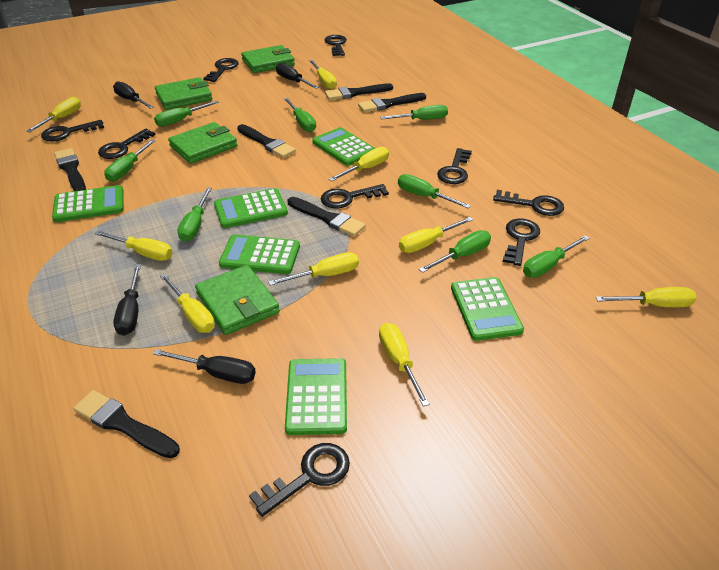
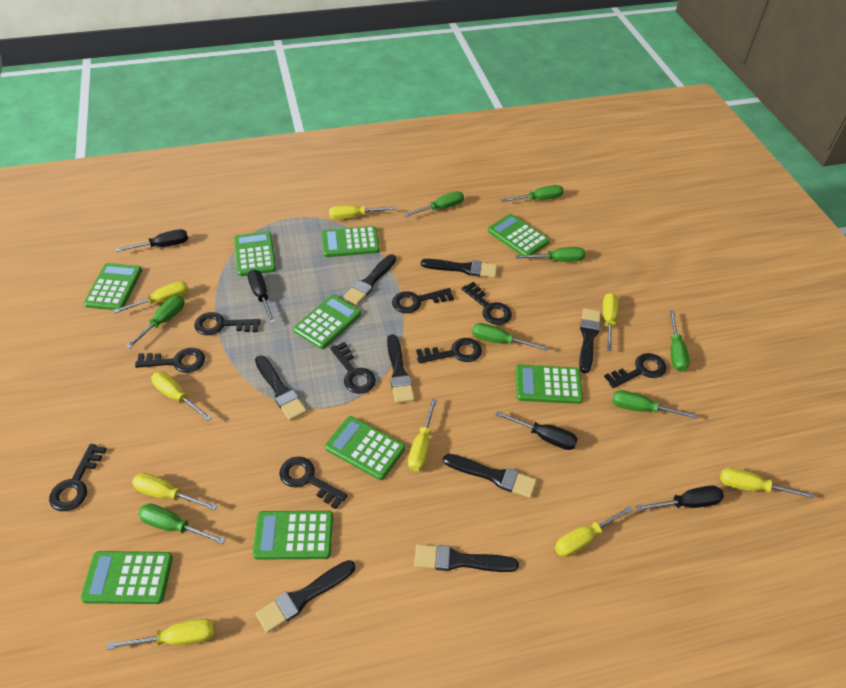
black brush: [54,148,86,191] [73,390,180,458] [237,124,296,158] [288,197,366,236] [325,83,393,100] [358,93,426,112] = 6 -> [255,356,307,421] [256,560,356,633] [343,254,396,305] [387,334,415,403] [414,544,519,572] [421,259,497,278] [443,454,537,498] [579,308,601,373] = 8
green calculator: [52,185,124,222] [214,188,288,228] [219,234,300,274] [285,358,347,435] [312,127,376,166] [451,277,524,341] = 6 -> [81,551,173,604] [84,263,142,310] [234,231,276,276] [253,511,333,560] [293,295,361,349] [321,226,380,257] [325,416,405,480] [488,214,550,255] [515,365,583,404] = 9
green wallet: [155,77,212,110] [168,122,237,164] [195,265,280,335] [241,45,295,73] = 4 -> none = 0

